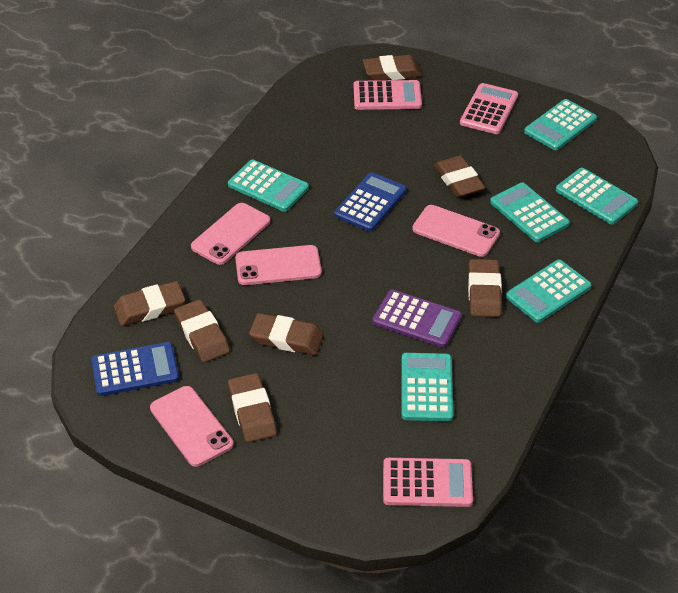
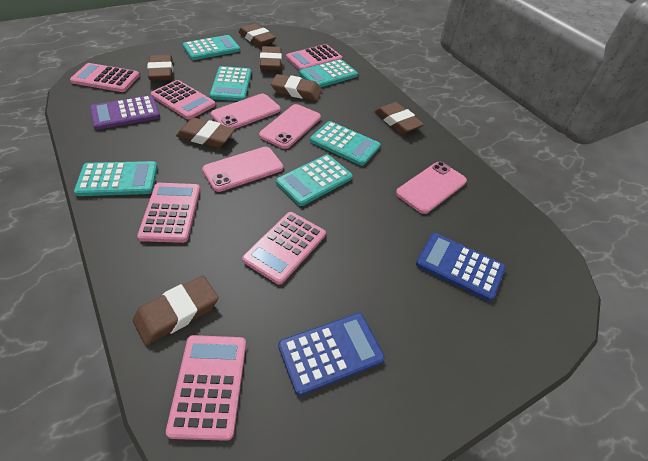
pink calculator: [354,80,422,110] [383,458,473,507] [460,83,518,134] = 3 -> [70,63,140,92] [137,183,200,243] [151,80,216,120] [166,335,246,441] [242,212,326,285] [286,44,342,70] = 6

